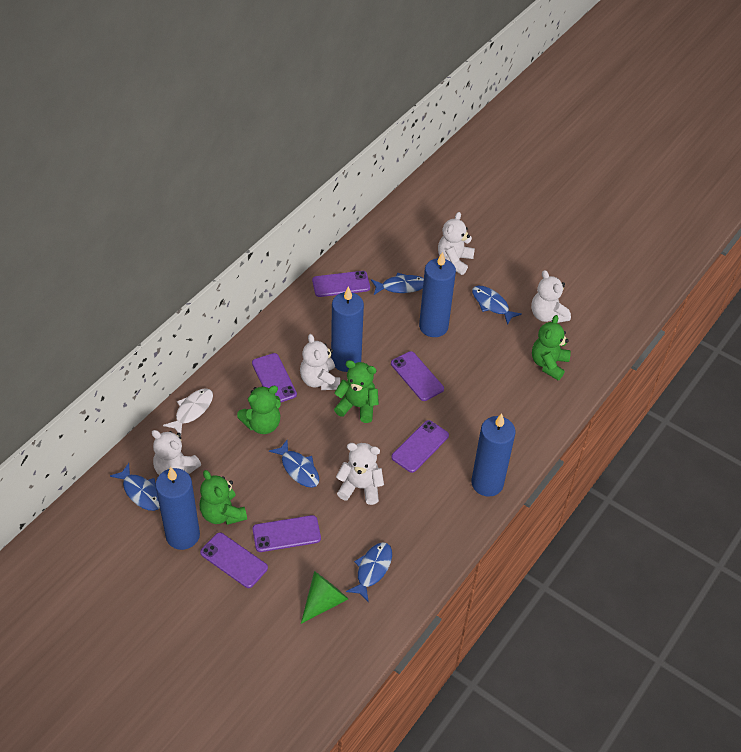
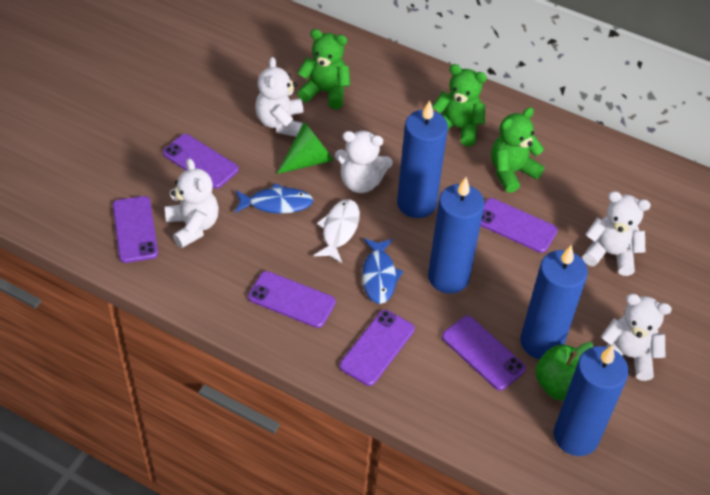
blue fish: [110,463,160,511] [269,440,319,488] [346,542,392,602] [371,272,424,295] [472,286,522,325] = 5 -> [235,183,313,214] [362,238,403,304] = 2
green apple: none = 0 -> [535,342,593,401] = 1
green teddy bear: [200,470,247,525] [237,386,281,434] [334,360,379,423] [532,315,571,380] = 4 -> [297,29,350,109] [432,64,487,147] [491,107,544,193] = 3

